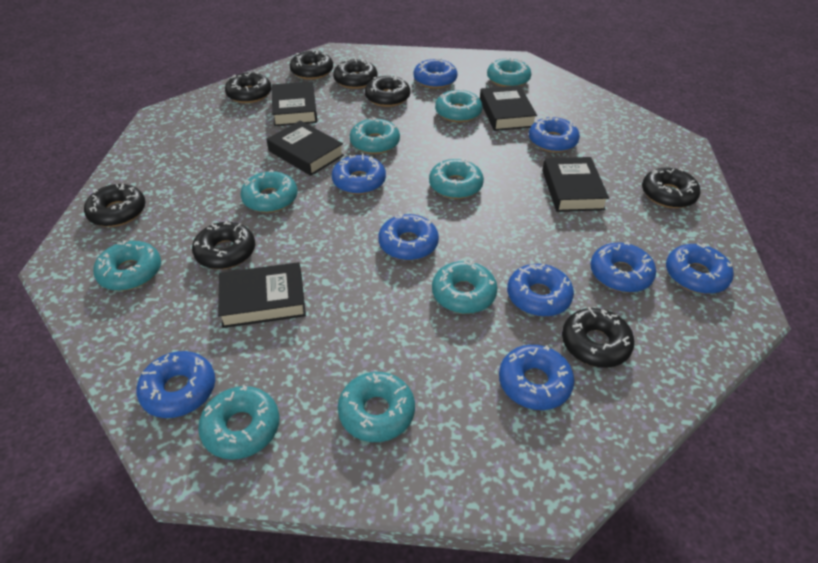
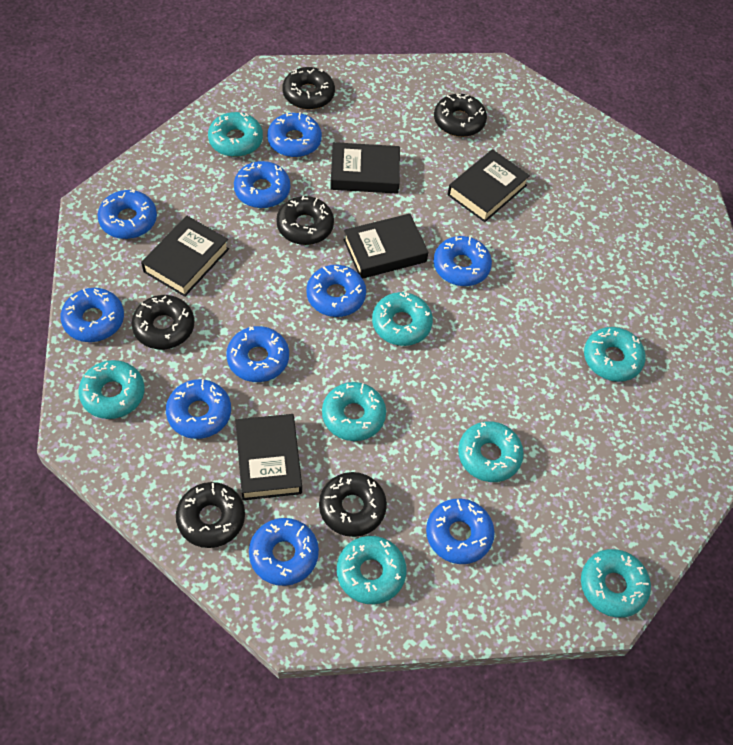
black donut: [84,184,146,227] [192,221,255,269] [225,72,272,103] [290,50,333,80] [333,58,377,89] [365,75,410,107] [562,307,635,368] [642,168,701,208] = 8 -> [132,295,195,349] [176,482,245,548] [276,196,334,245] [282,67,335,110] [319,472,387,537] [434,94,487,137] = 6
blue donut: [136,351,215,418] [332,154,386,195] [378,214,439,261] [413,58,458,89] [499,344,575,410] [507,264,574,317] [529,116,580,153] [590,242,656,293] [666,244,734,294] = 9 -> [61,288,124,342] [97,189,157,239] [166,379,231,439] [226,326,289,382] [234,161,290,208] [249,518,319,586] [267,112,322,157] [306,265,366,317] [426,499,495,564] [433,236,492,286] = 10
turquoise donut: [93,240,161,291] [198,385,279,460] [241,170,298,213] [338,372,415,442] [350,117,400,154] [429,159,484,199] [432,260,497,314] [435,89,483,122] [487,58,531,87] = 9 -> [78,360,145,419] [208,112,263,157] [322,382,386,441] [337,536,406,604] [372,292,433,346] [458,421,524,482] [581,549,651,618] [584,327,646,382] = 8

